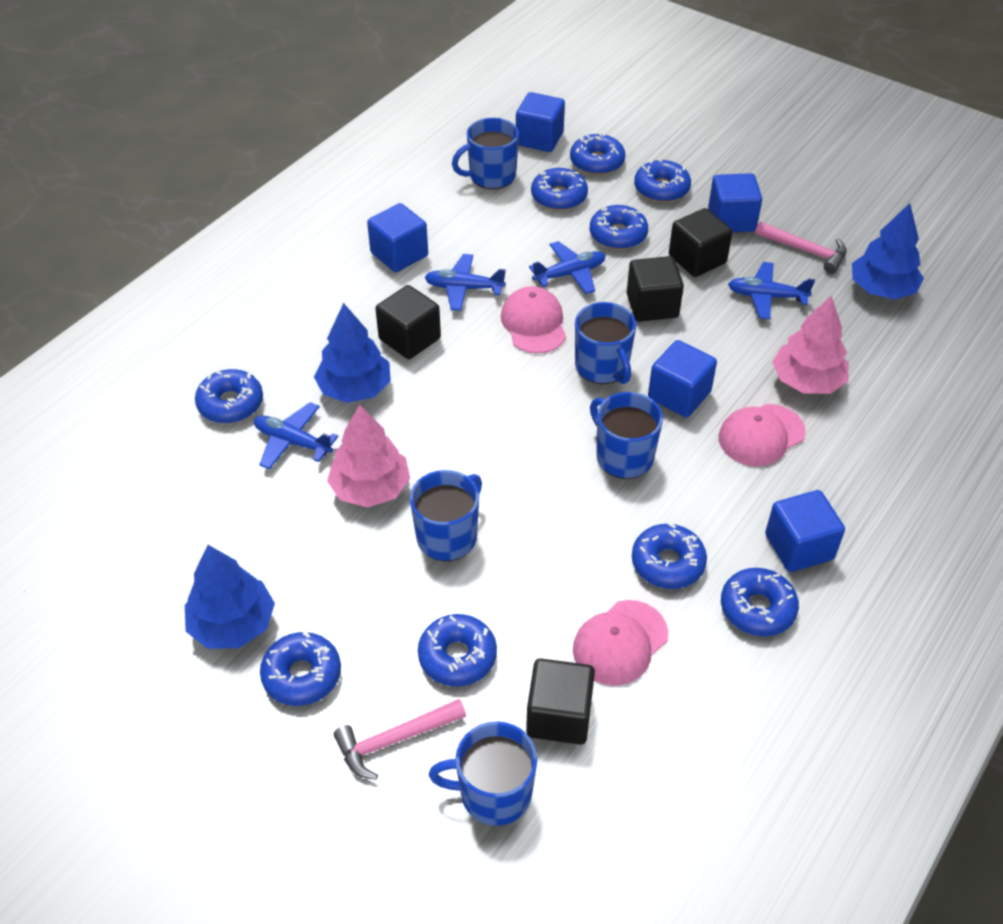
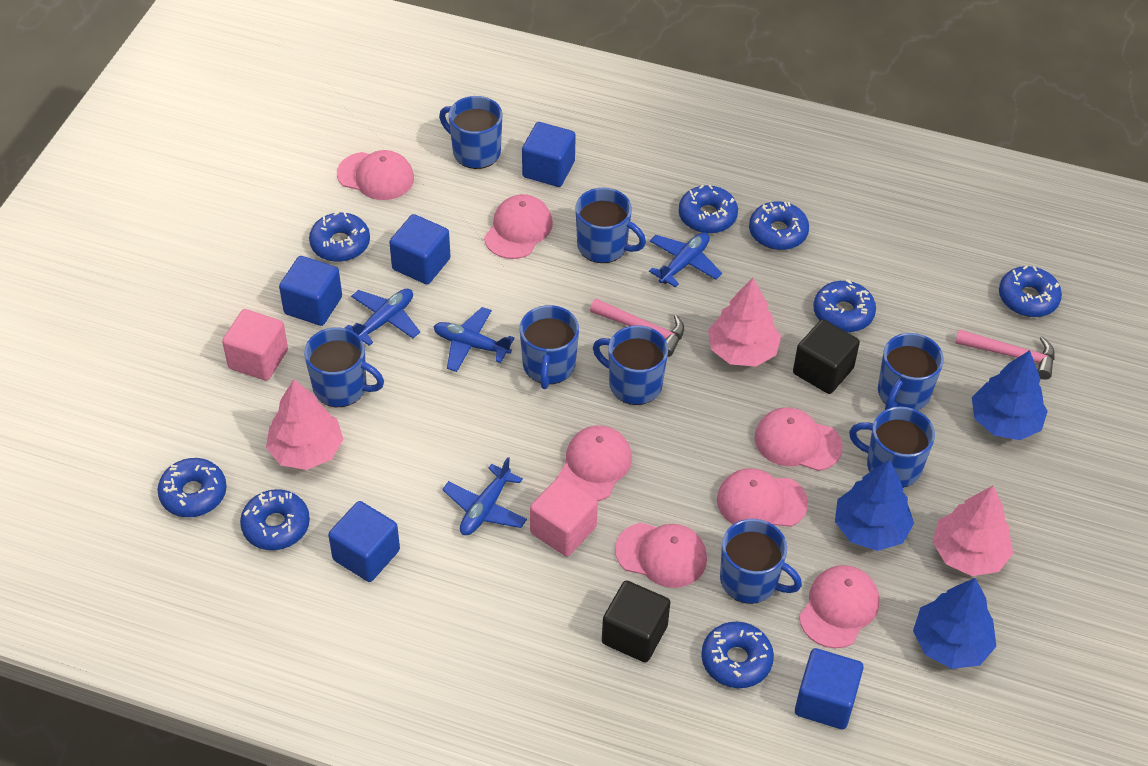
black cube: [375,285,441,359] [526,658,595,745] [627,256,684,322] [669,208,733,277] = 4 -> [602,581,670,663] [793,319,860,394] = 2
blue donut: [195,369,263,423] [260,631,341,706] [418,614,497,687] [531,168,588,211] [570,133,625,175] [590,205,648,250] [632,523,707,589] [634,159,691,202] [721,568,799,636] = 9 -> [157,458,227,517] [240,489,310,550] [309,212,370,262] [679,185,738,234] [701,622,774,688] [749,201,809,250] [813,279,876,332] [999,266,1062,317] = 8
blue mug: [410,470,482,561] [429,721,537,826] [452,118,519,189] [575,302,636,384] [590,392,663,479] = 5 -> [304,327,384,407] [439,96,502,169] [520,305,579,389] [575,188,646,263] [593,325,668,405] [720,519,802,604] [849,406,935,488] [878,333,944,411] = 8
pink cap: [501,286,566,354] [573,600,668,686] [719,404,806,466] = 3 -> [337,150,414,200] [484,194,553,259] [557,426,632,501] [615,523,707,588] [717,468,808,527] [754,407,843,471] [799,565,879,648] = 7
pink cube: none = 0 -> [222,309,288,381] [530,476,598,557] = 2
pink tree: [327,404,410,508] [772,296,849,394] = 2 -> [266,379,344,470] [708,278,781,367] [933,486,1013,576] = 3

